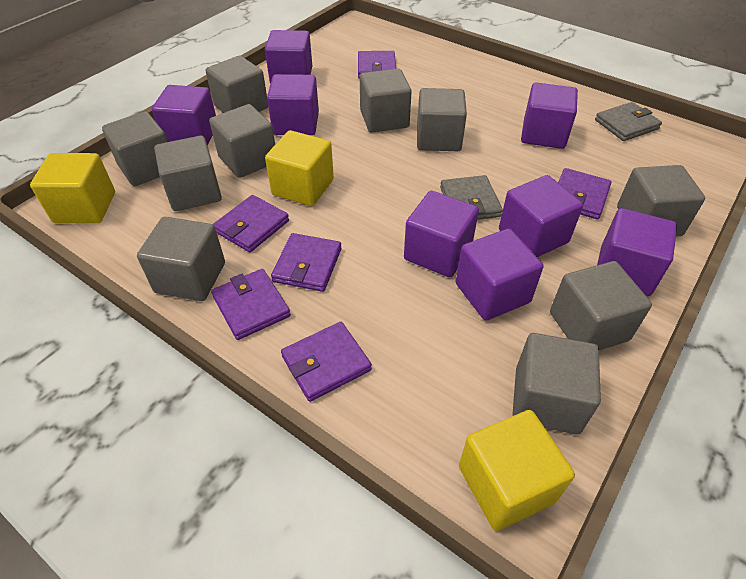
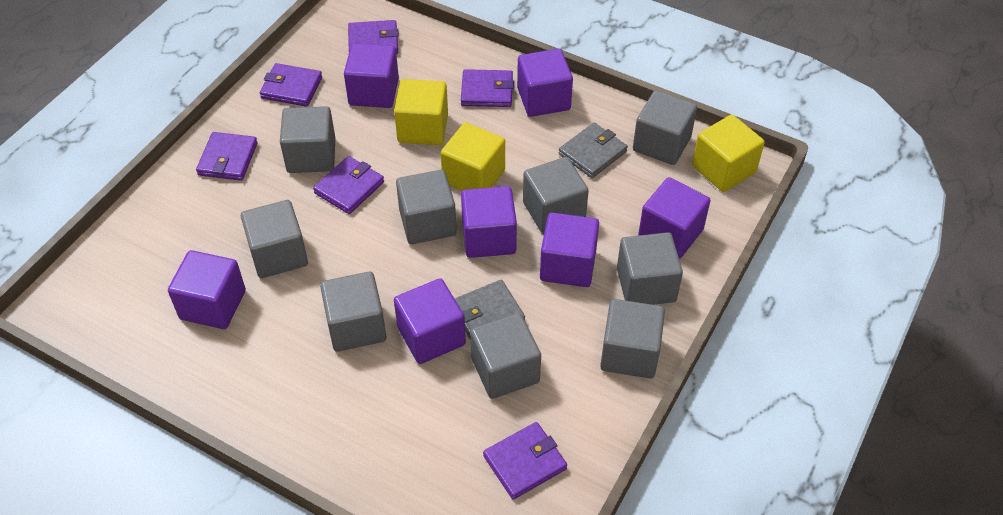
grey cube: [102,111,168,186] [137,217,225,301] [154,136,222,211] [205,56,268,113] [209,104,275,178] [360,69,412,132] [417,88,467,151] [512,333,601,435] [550,261,652,350] [617,165,705,236] = 10 -> [241,200,308,278] [280,106,336,173] [320,272,386,352] [396,170,457,244] [470,313,541,399] [523,157,589,234] [600,299,665,378] [617,232,683,305] [633,91,697,165] = 9
purple cube: [152,85,216,145] [265,30,312,84] [267,74,319,135] [404,191,479,277] [456,228,544,321] [499,175,583,257] [521,82,578,149] [597,208,677,296] = 8 -> [168,250,246,329] [344,43,399,108] [394,278,466,364] [461,186,517,258] [517,49,573,117] [540,212,599,287] [638,177,711,259] = 7

